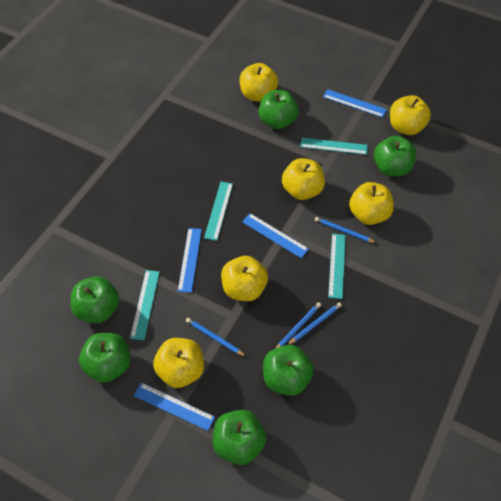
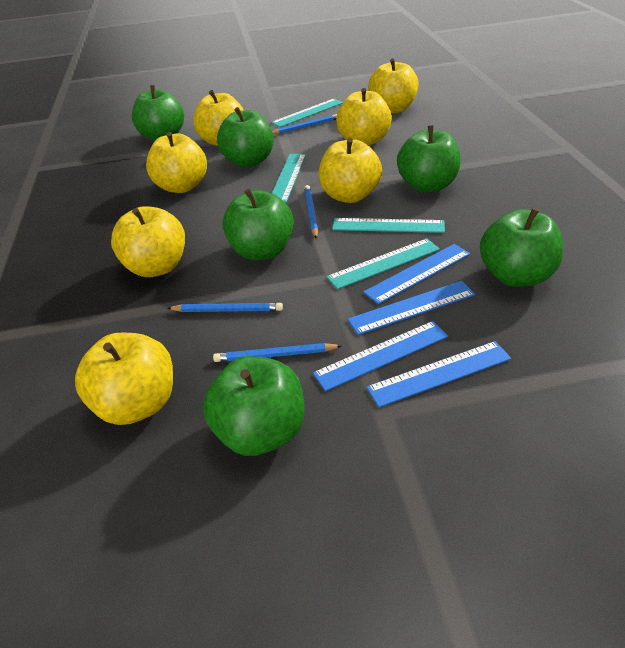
yellow apple: [153,338,204,388] [221,256,268,301] [240,63,278,102] [282,158,325,200] [349,182,394,225] [390,95,431,135] = 6 -> [75,333,173,425] [111,206,185,277] [146,132,207,193] [193,90,244,146] [319,138,382,203] [336,88,392,146] [368,58,419,113] = 7

